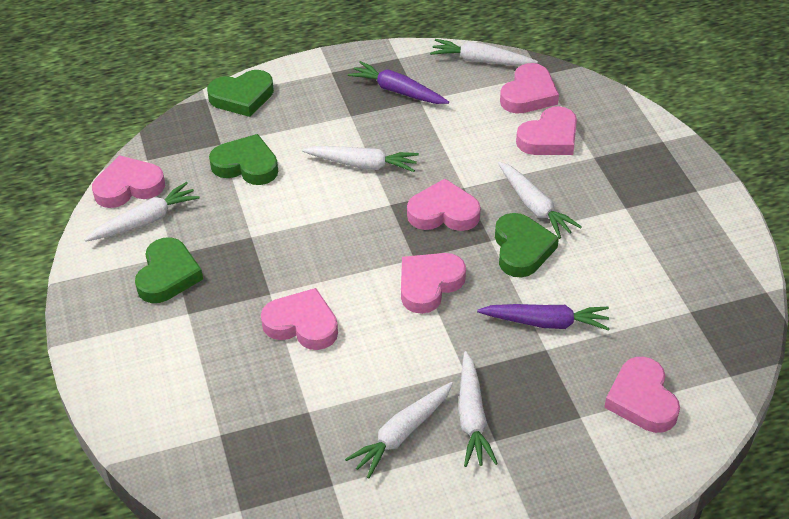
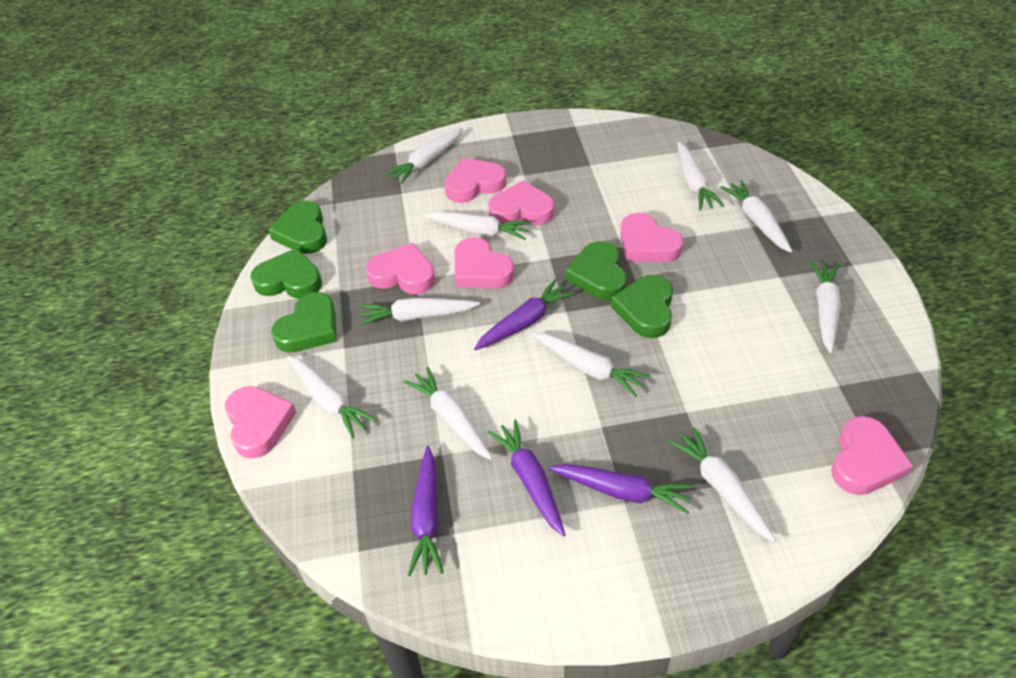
green heart: [135,237,203,303] [207,70,274,117] [209,134,278,185] [495,213,559,278] = 4 -> [250,248,322,299] [268,201,327,254] [271,292,337,353] [565,241,627,300] [611,275,673,338] = 5
purple carrot: [348,61,449,104] [477,304,610,331] = 2 -> [408,446,444,576] [474,279,575,351] [488,420,566,537] [548,464,693,514] = 4
white carrot: [85,182,200,242] [302,146,419,172] [345,382,453,479] [430,39,538,65] [458,351,498,467] [498,162,582,239] = 6 -> [287,356,377,438] [359,297,480,326] [385,128,463,184] [403,367,493,460] [422,212,531,240] [532,333,650,397] [668,427,776,542] [677,142,724,211] [720,180,793,253] [810,261,841,353] = 10

